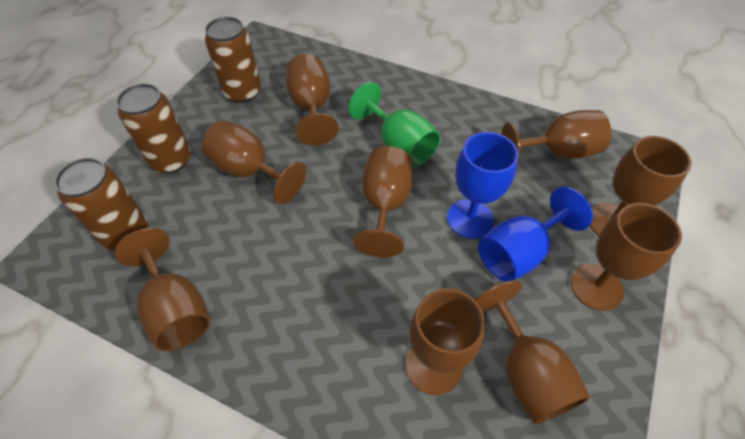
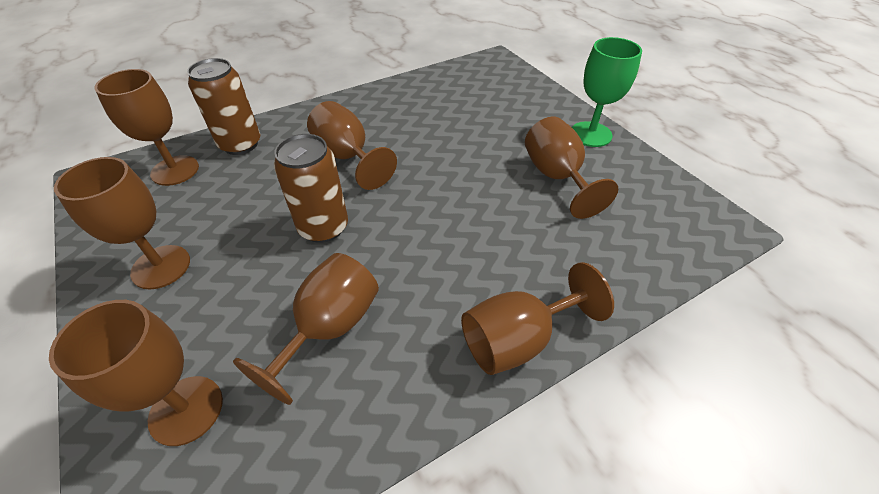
blue goblet: [447,132,518,239] [478,187,593,282] = 2 -> none = 0
brown can: [54,158,148,250] [116,83,191,173] [205,17,261,103] = 3 -> [187,58,260,155] [274,134,348,243] = 2
brown goblet: [115,228,210,351] [202,120,306,204] [286,54,339,145] [353,146,413,258] [406,289,486,395] [475,280,591,424] [501,110,611,164] [570,203,682,311] [590,136,692,236] = 9 -> [49,300,223,446] [54,157,190,289] [94,69,199,186] [233,253,379,405] [307,101,397,190] [461,262,614,375] [525,117,618,219] = 7

